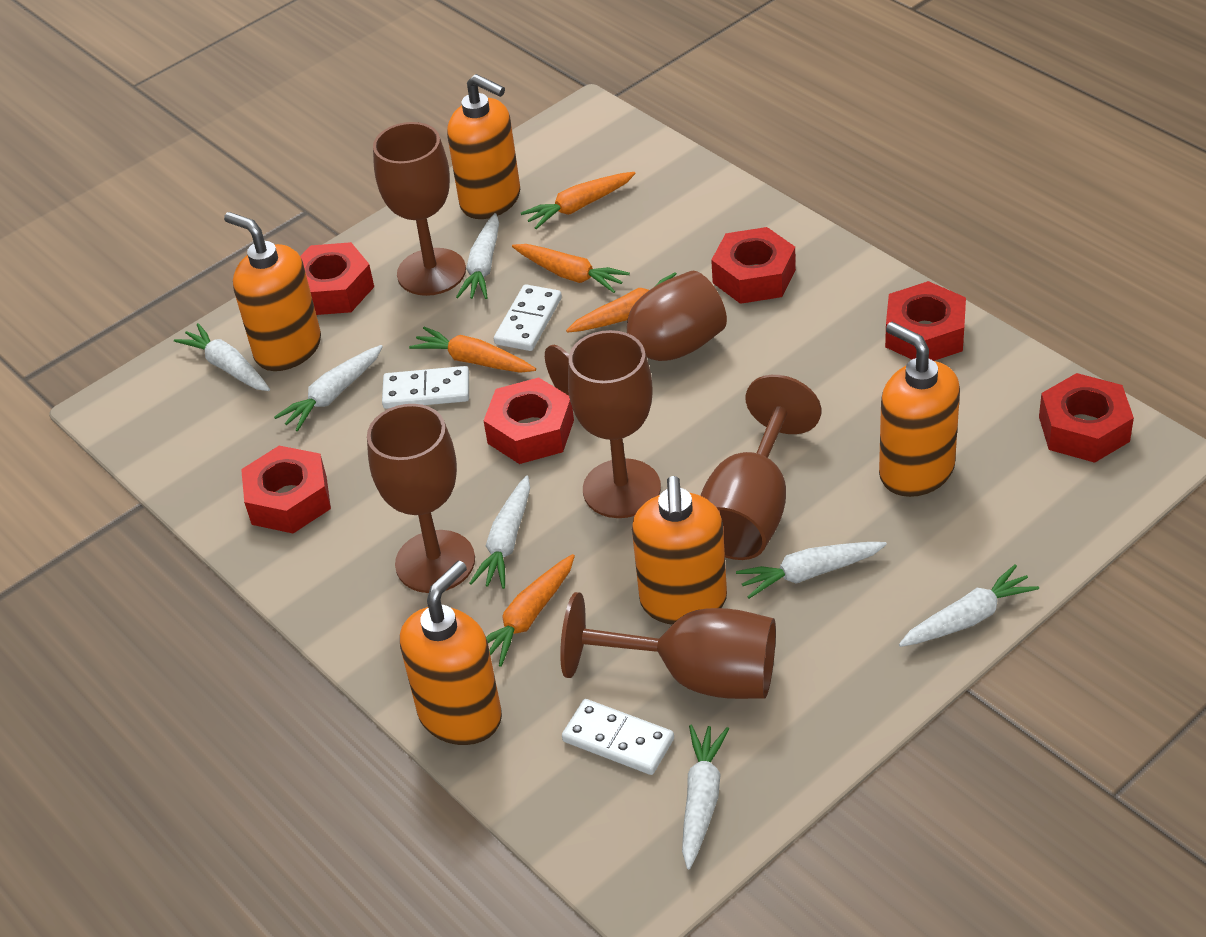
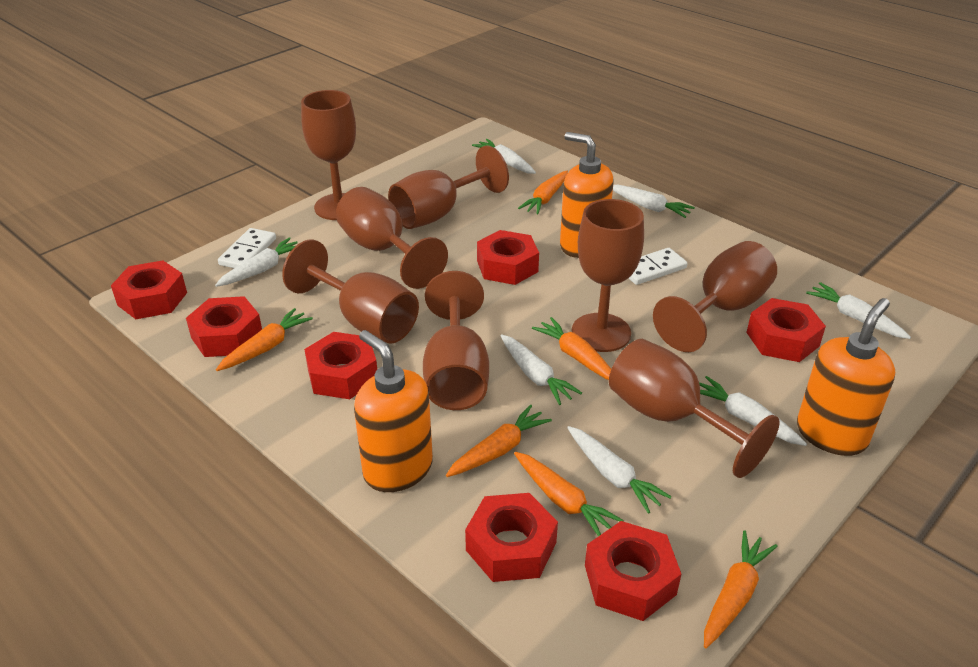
brown goblet: [367,404,475,593] [373,122,466,296] [545,271,727,409] [560,592,776,699] [568,330,661,518] [701,375,821,560] = 6 -> [282,240,419,344] [301,90,356,220] [336,187,448,289] [388,145,509,229] [423,271,489,410] [572,199,644,352] [609,339,780,478] [653,241,777,352] = 8
orange carrot: [409,327,536,373] [486,554,575,667] [512,244,630,293] [521,172,635,229] [566,272,677,333] = 5 -> [216,308,313,371] [446,404,552,477] [514,452,624,536] [518,171,568,214] [532,317,611,380] [704,530,778,648] = 6
orange soap dispenser: [224,212,321,371] [400,561,502,745] [447,74,520,219] [632,476,727,625] [879,322,960,497] = 5 -> [354,330,433,492] [560,132,614,258] [797,298,895,456] = 3
red nut: [241,446,331,533] [300,242,374,315] [483,377,574,464] [711,227,796,304] [885,281,966,361] [1039,373,1134,463] = 6 -> [111,260,187,319] [186,296,262,357] [304,332,377,399] [465,493,558,582] [477,230,539,285] [585,521,681,621] [746,298,826,362] = 7
white domino: [382,366,469,409] [494,284,562,351] [562,699,674,775] = 3 -> [218,228,276,268] [629,248,688,285] = 2

